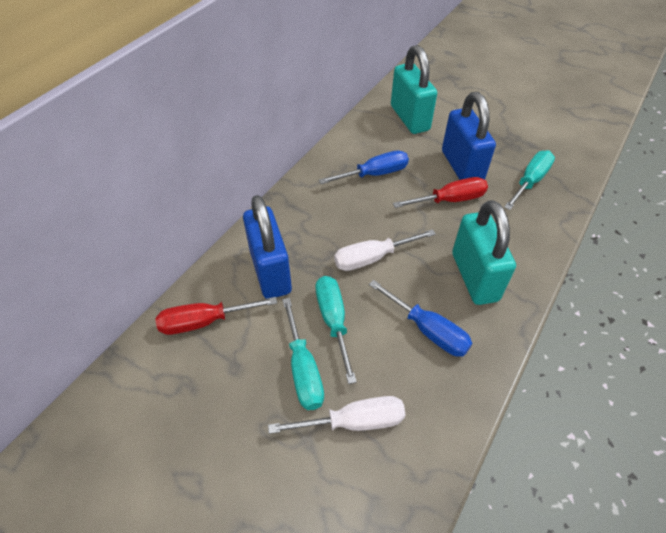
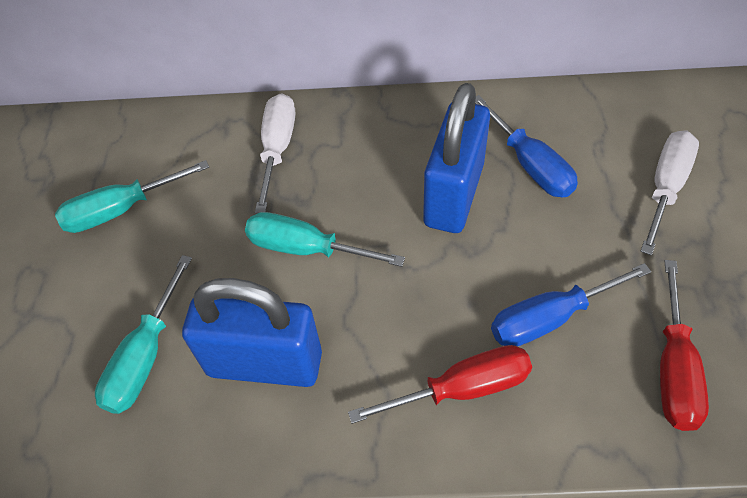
turquoise padlock: [391,45,437,134] [452,200,516,305] = 2 -> none = 0

